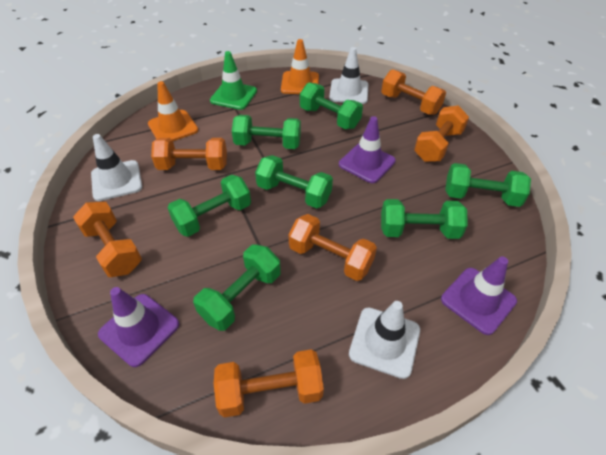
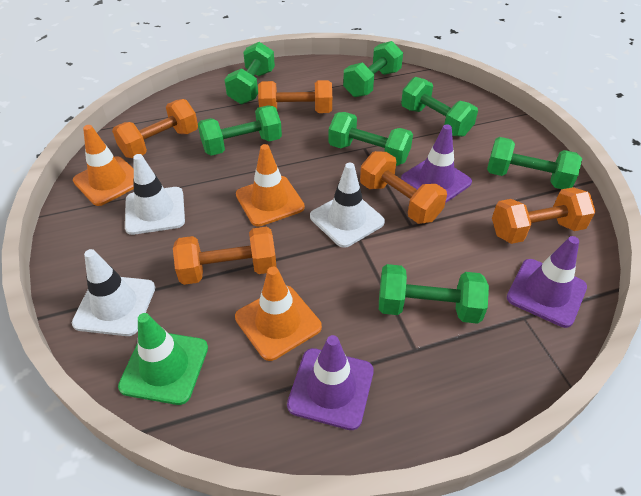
orange dumbbell: [73,202,142,277] [151,138,227,170] [214,349,324,418] [289,214,377,281] [381,69,446,115] [414,105,469,162] = 6 -> [112,99,198,158] [173,227,276,285] [258,80,332,113] [360,151,447,224] [492,187,596,244] = 5
orange traffic cone: [148,81,198,141] [281,39,319,94] = 2 -> [73,125,134,206] [235,267,322,361] [236,144,305,227] = 3

